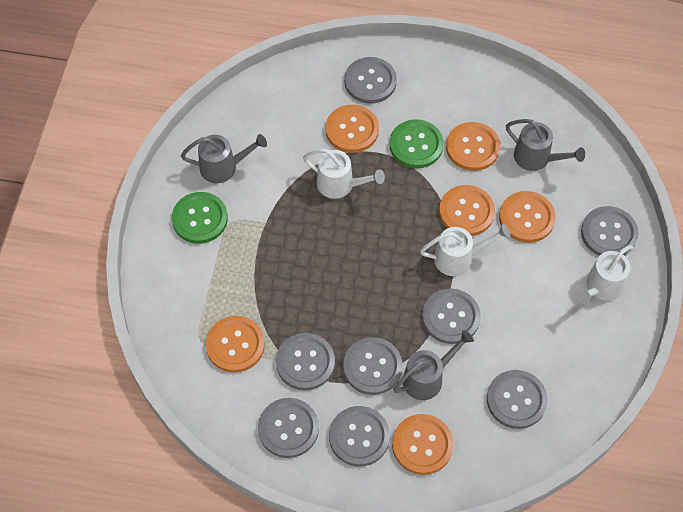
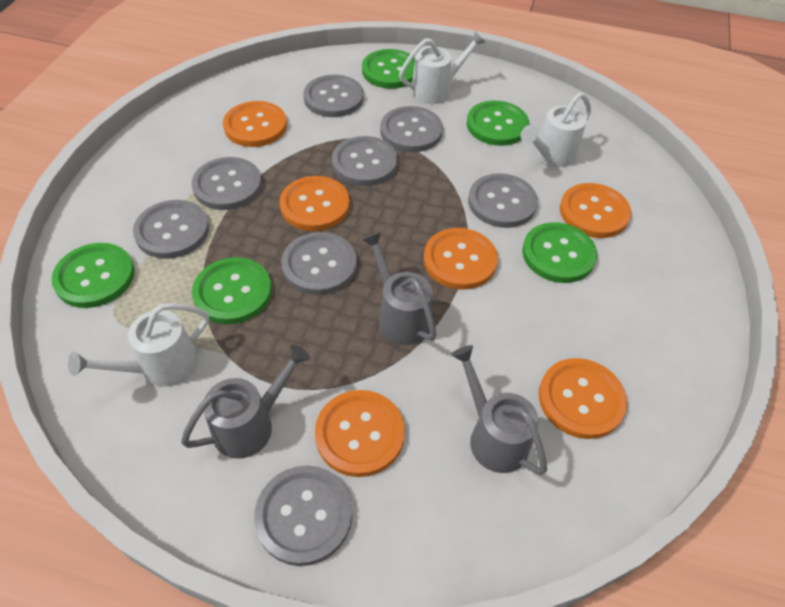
green button: [172,192,228,244] [389,119,444,168] = 2 -> [51,243,135,308] [192,257,272,324] [362,49,415,89] [467,100,529,146] [522,222,597,283] = 5

